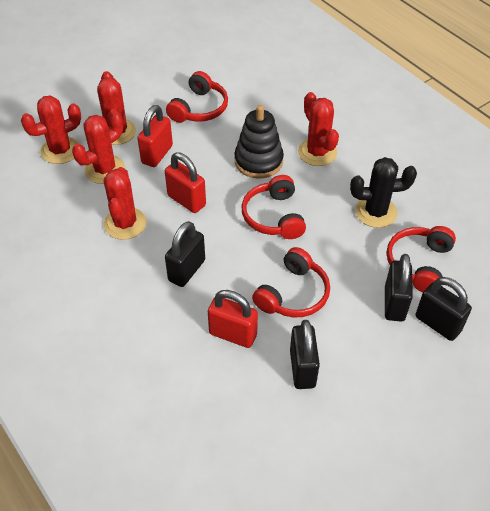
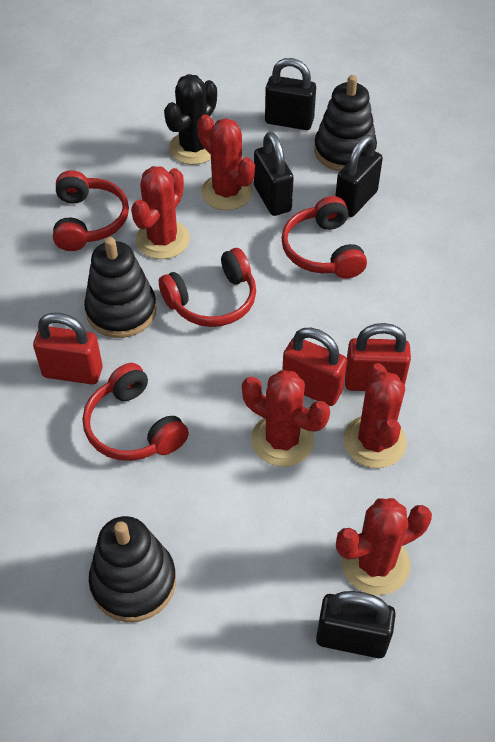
black stacking toy: [234,105,284,178] = 1 -> [84,237,157,338] [89,516,176,622] [314,75,377,171] = 3

